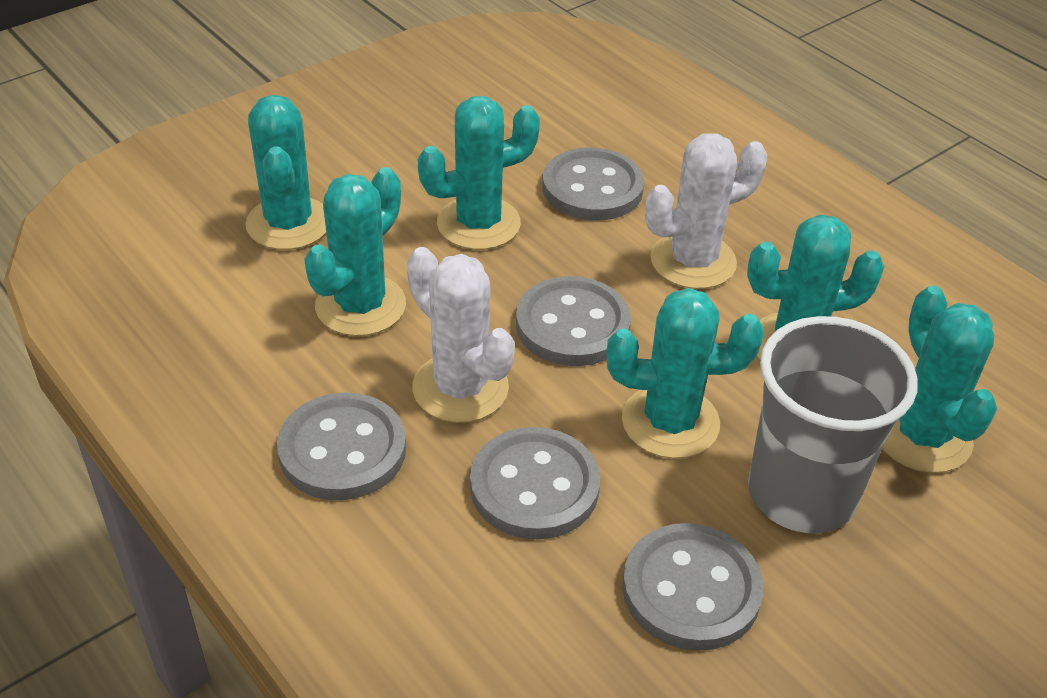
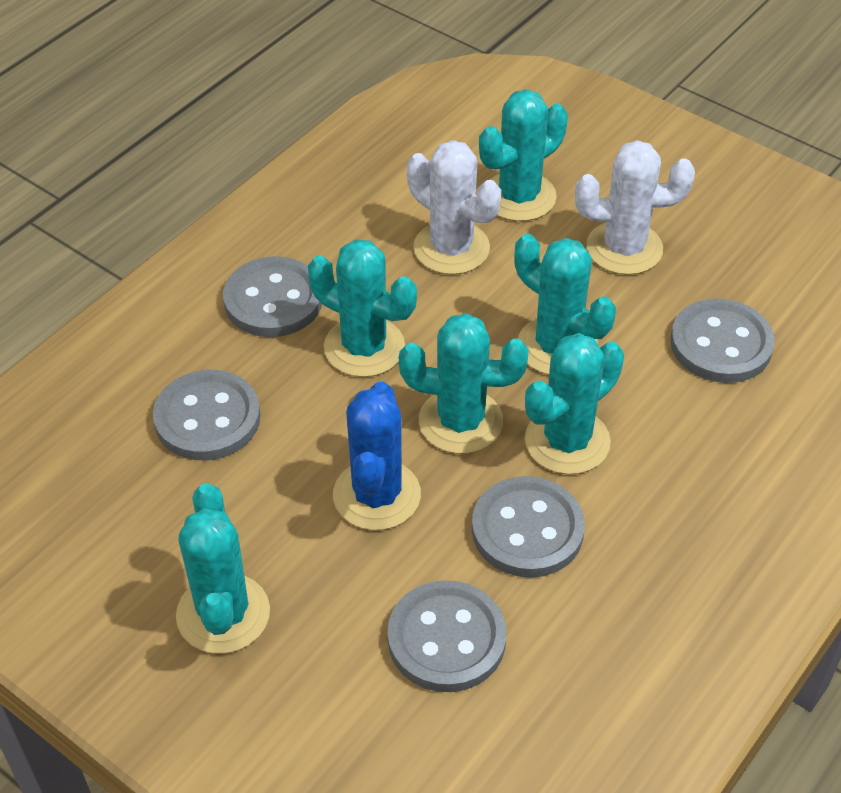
blue cactus: none = 0 -> [333,382,421,530] = 1
grey cup: [748,316,918,533] = 1 -> none = 0

